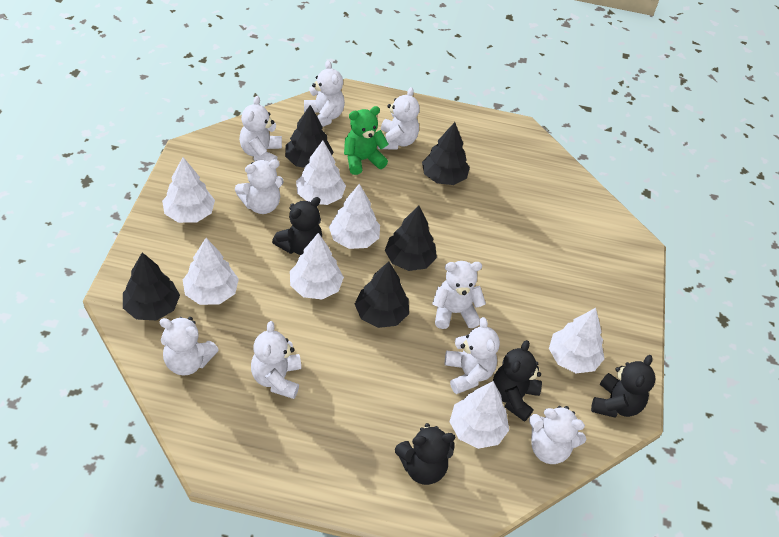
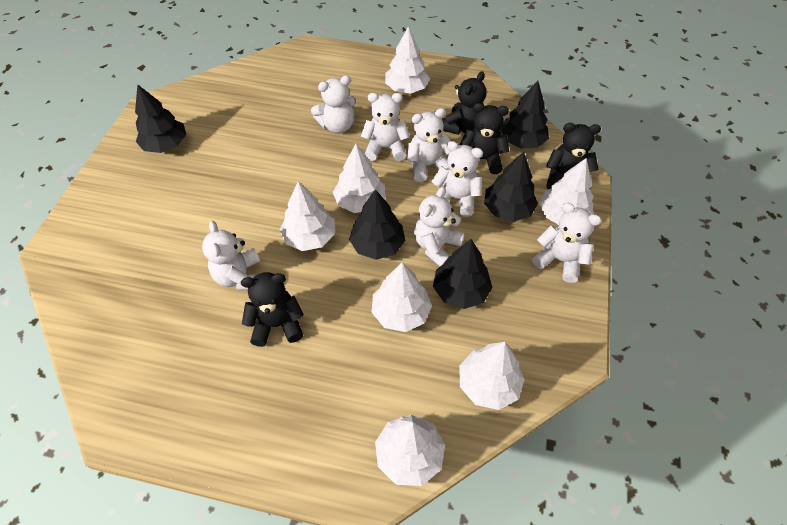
green teddy bear: [344,106,389,175] = 1 -> none = 0
white teddy bear: [159,317,219,375] [235,159,284,214] [239,96,282,162] [251,321,301,399] [304,60,345,127] [378,87,419,150] [432,261,486,329] [445,317,500,394] [529,406,586,464] = 9 -> [202,221,260,290] [311,75,356,134] [361,93,410,161] [407,108,451,182] [414,186,465,267] [431,141,483,217] [532,203,602,283] = 7

